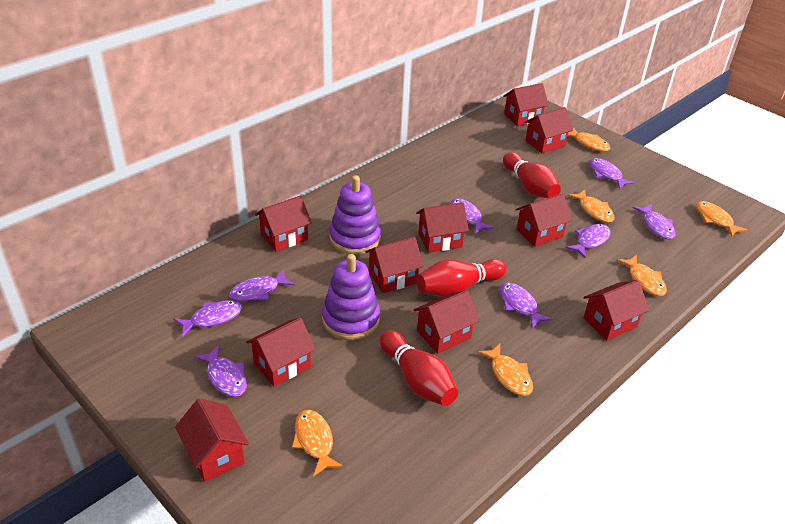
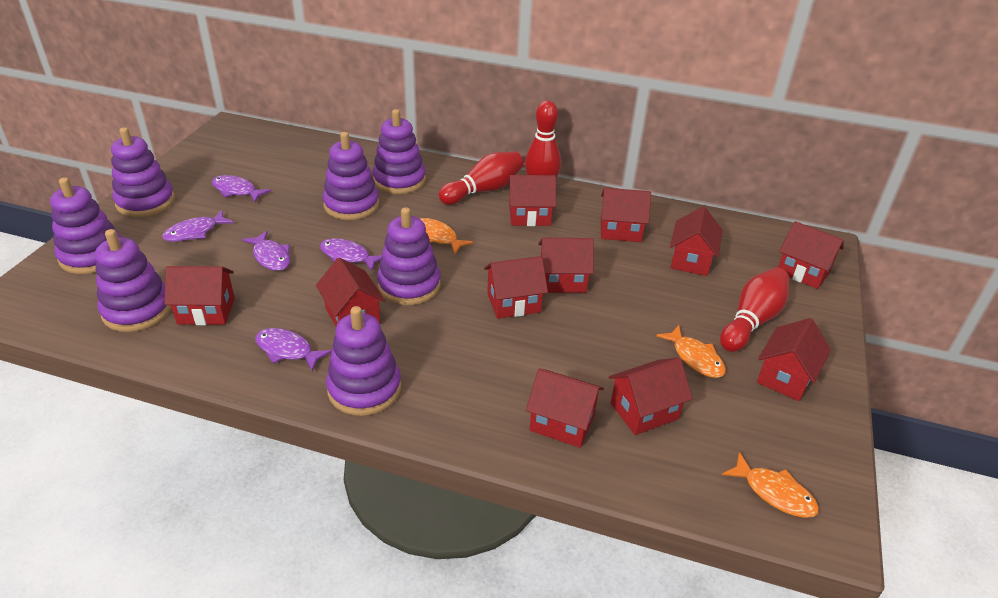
orange fish: [292,410,344,477] [477,343,533,396] [568,127,610,151] [568,189,615,222] [617,255,667,296] [696,201,748,237] = 6 -> [420,218,473,254] [656,325,726,378] [722,452,819,518] = 3
purple fish: [174,300,242,337] [194,345,247,397] [229,269,294,301] [450,198,494,235] [500,282,553,328] [565,224,611,258] [589,158,635,189] [633,204,676,239] = 8 -> [163,210,234,242] [212,175,271,202] [242,231,290,271] [255,328,332,371] [320,238,382,271] = 5
purple stacking toy: [322,254,380,340] [329,175,381,255] = 2 -> [50,177,121,274] [95,229,172,332] [111,127,175,217] [323,132,379,220] [326,306,401,416] [373,109,426,194] [377,207,441,305] = 7
red house: [175,398,249,482] [246,318,316,386] [255,196,312,252] [365,237,424,293] [414,290,479,354] [416,202,469,253] [503,83,549,126] [515,193,572,247] [525,107,573,153] [584,280,649,340] = 10 -> [164,266,235,325] [316,258,385,326] [484,256,548,319] [508,175,556,226] [526,368,604,448] [538,238,594,293] [601,188,651,242] [609,358,693,435] [670,206,723,276] [757,318,831,401] [778,221,844,289] = 11

